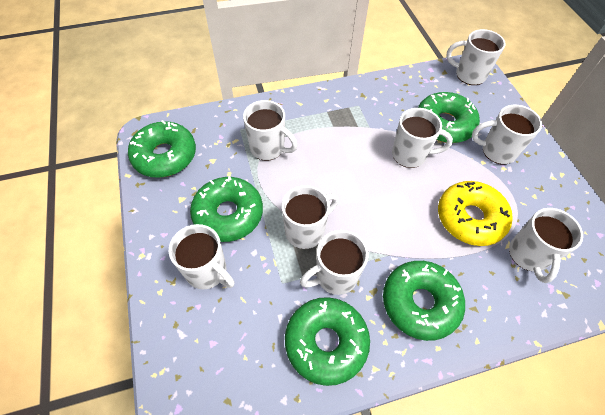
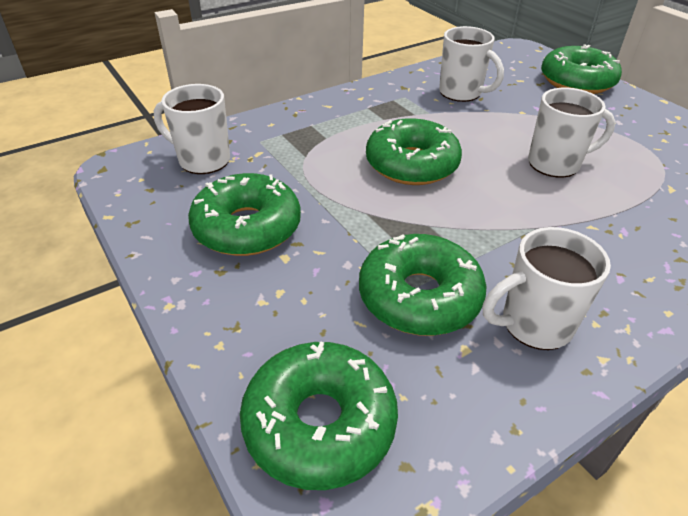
white mug: [169,224,234,289] [243,100,298,161] [282,185,339,249] [300,230,368,295] [392,108,453,168] [446,29,505,85] [472,105,542,165] [509,208,583,283] = 8 -> [154,84,230,174] [439,26,504,102] [483,227,611,350] [528,88,615,178] = 4
yellow donut: [438,181,513,246] = 1 -> none = 0

